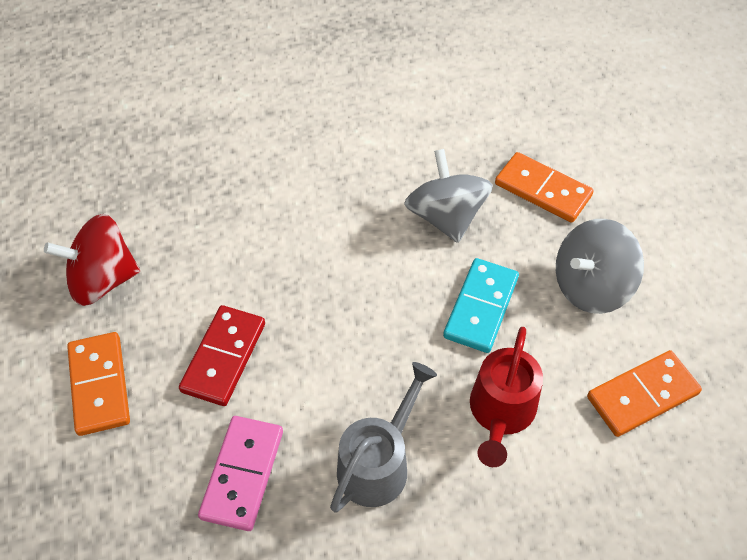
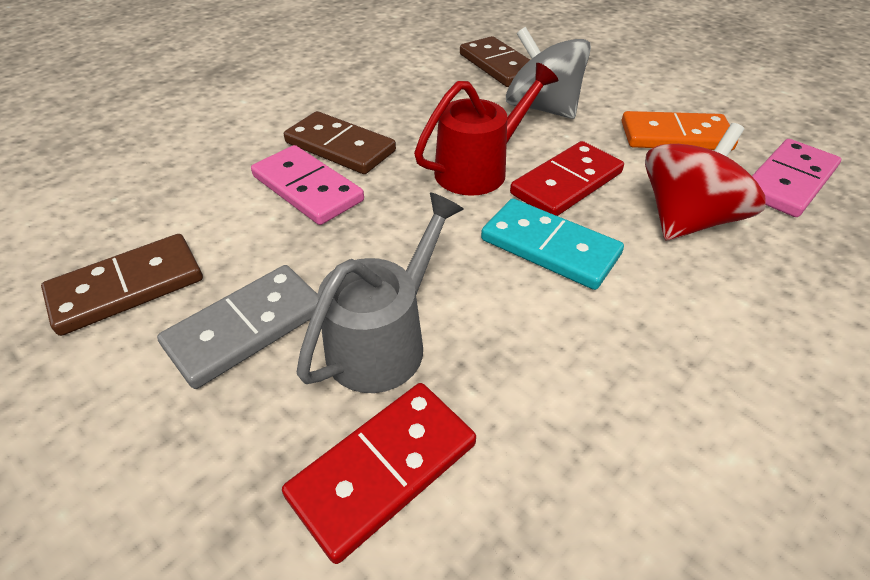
brown domino: none = 0 -> [41,234,203,336] [284,111,396,174] [460,36,530,87] = 3
grey domino: none = 0 -> [157,265,318,389] = 1
grey spinning top: [404,149,493,243] [556,219,644,314] = 2 -> [506,27,591,119] = 1
orange domino: [67,332,130,436] [495,152,594,223] [587,350,702,437] = 3 -> [622,111,738,150] = 1
pink domino: [198,416,283,531] = 1 -> [251,145,364,225] [752,139,841,217] = 2
red domino: [179,305,265,406] = 1 -> [282,383,476,564] [510,141,624,216] = 2

